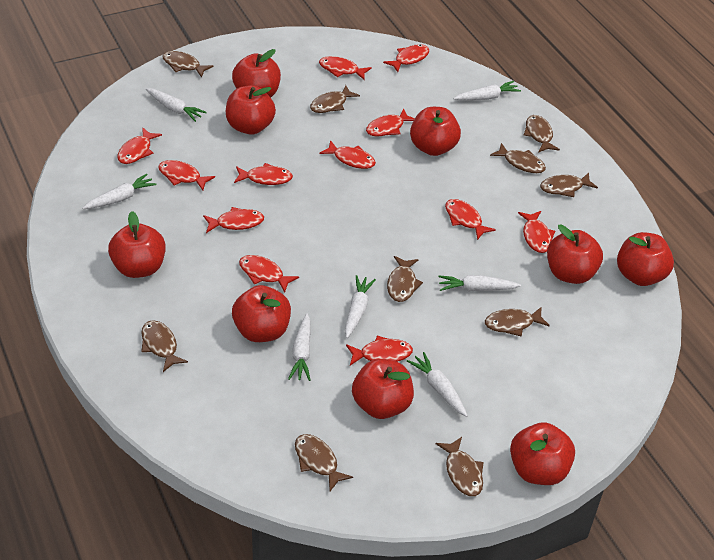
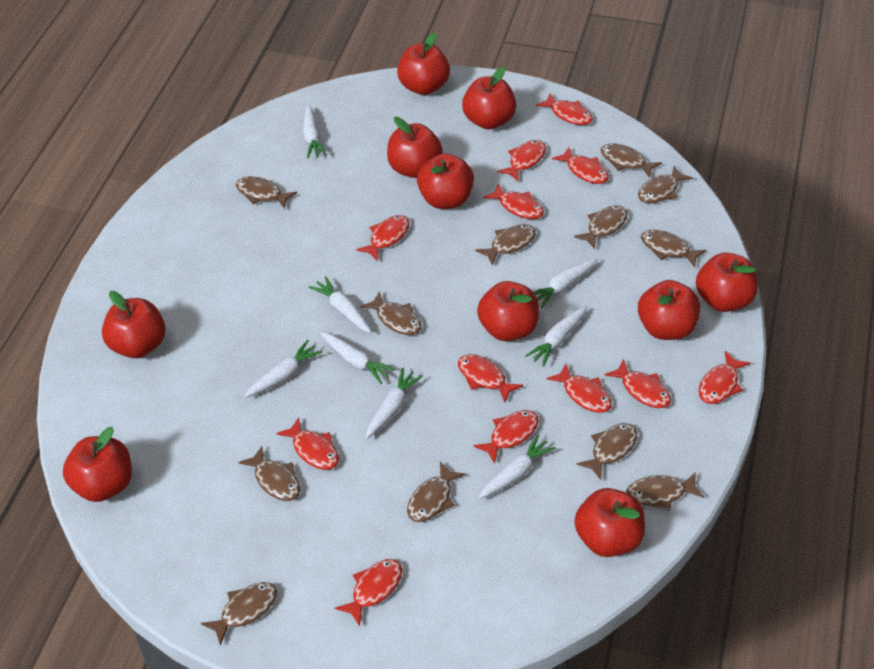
brown fish: [141,320,188,372] [163,51,214,78] [295,434,353,491] [310,85,360,113] [387,256,423,302] [436,437,484,496] [485,306,550,337] [490,143,546,173] [524,115,560,153] [540,173,598,197] = 10 -> [201,582,277,646] [236,176,297,209] [238,446,300,501] [360,291,421,335] [407,462,466,522] [475,224,535,265] [574,205,628,249] [577,423,637,480] [601,143,662,178] [627,472,704,511] [638,166,693,203] [641,230,707,267] = 12
red apple: [108,211,166,278] [226,85,276,135] [232,49,281,98] [232,285,291,342] [352,359,414,419] [410,107,461,156] [510,422,575,485] [547,225,603,284] [617,232,674,286] = 9 -> [63,427,132,502] [102,291,166,358] [387,117,443,178] [397,33,450,95] [417,154,474,209] [462,67,517,130] [477,281,539,341] [574,488,645,557] [638,280,701,340] [696,252,758,312] = 10
white carrot: [82,174,157,209] [146,88,207,122] [288,313,311,381] [345,275,376,338] [407,352,468,417] [438,275,521,291] [453,81,521,100] = 7 -> [244,340,323,398] [303,105,327,158] [309,276,371,333] [320,332,396,384] [365,368,423,439] [478,434,556,499] [525,306,587,367] [534,258,598,308] = 8

